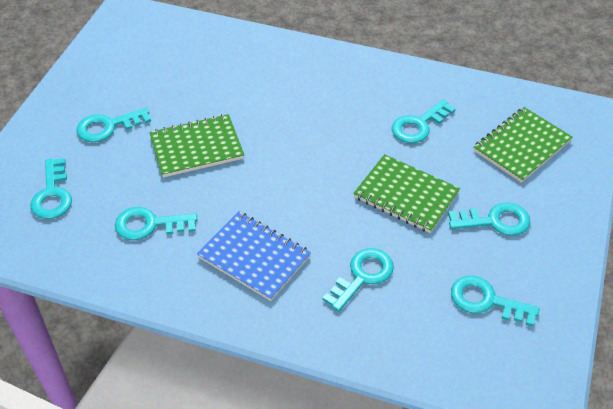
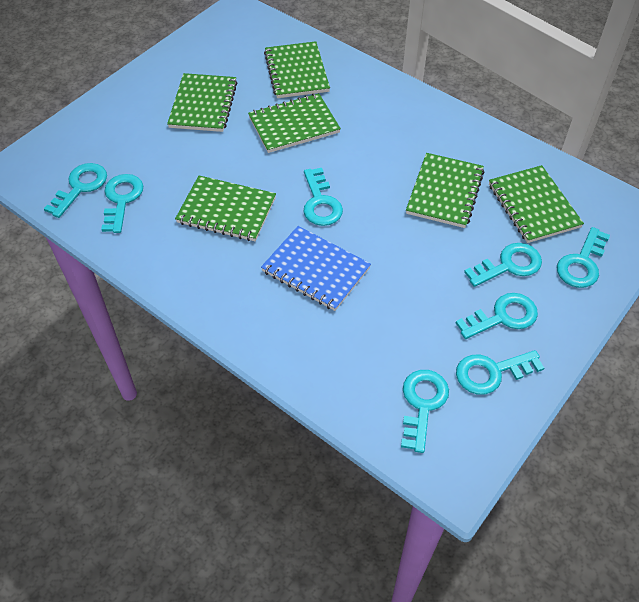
green notebook: [149,114,244,178] [353,154,460,233] [474,107,573,183] = 3 -> [167,73,237,132] [175,175,276,241] [248,93,341,153] [264,41,330,98] [406,153,484,228] [489,165,584,243] = 6
turquoise key: [31,158,72,219] [77,108,151,142] [115,207,197,240] [323,248,394,312] [392,99,455,143] [448,202,531,236] [451,276,540,326] = 7 -> [44,163,107,218] [101,174,143,233] [304,168,343,226] [401,370,449,453] [456,293,538,339] [456,350,544,395] [464,243,542,287] [557,227,610,288] = 8

